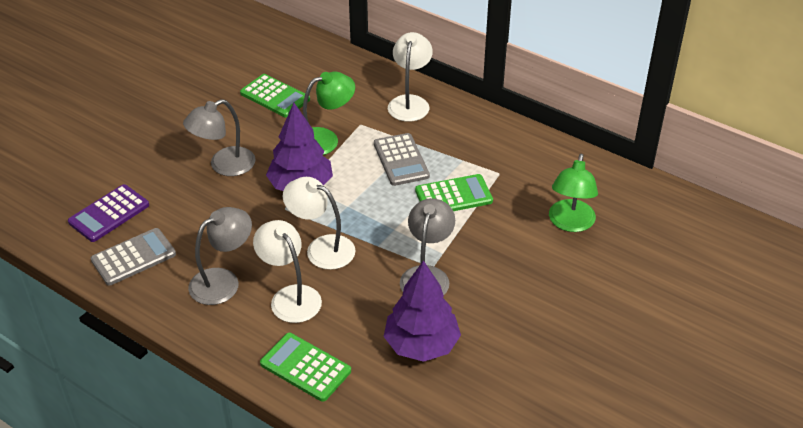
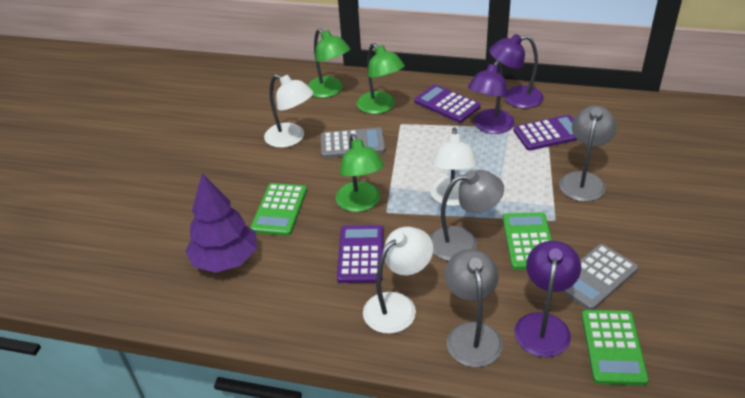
green lamp: [303,72,355,155] [549,154,598,232] = 2 -> [307,28,350,98] [336,134,384,212] [357,43,405,114] = 3
purple calculator: [68,184,149,242] = 1 -> [337,225,383,283] [414,84,481,123] [513,115,577,151] = 3
purple lamp: none = 0 -> [468,60,514,134] [489,34,544,108] [515,241,581,357] = 3
purple tree: [266,103,333,191] [383,260,461,362] = 2 -> [185,173,257,273] = 1

